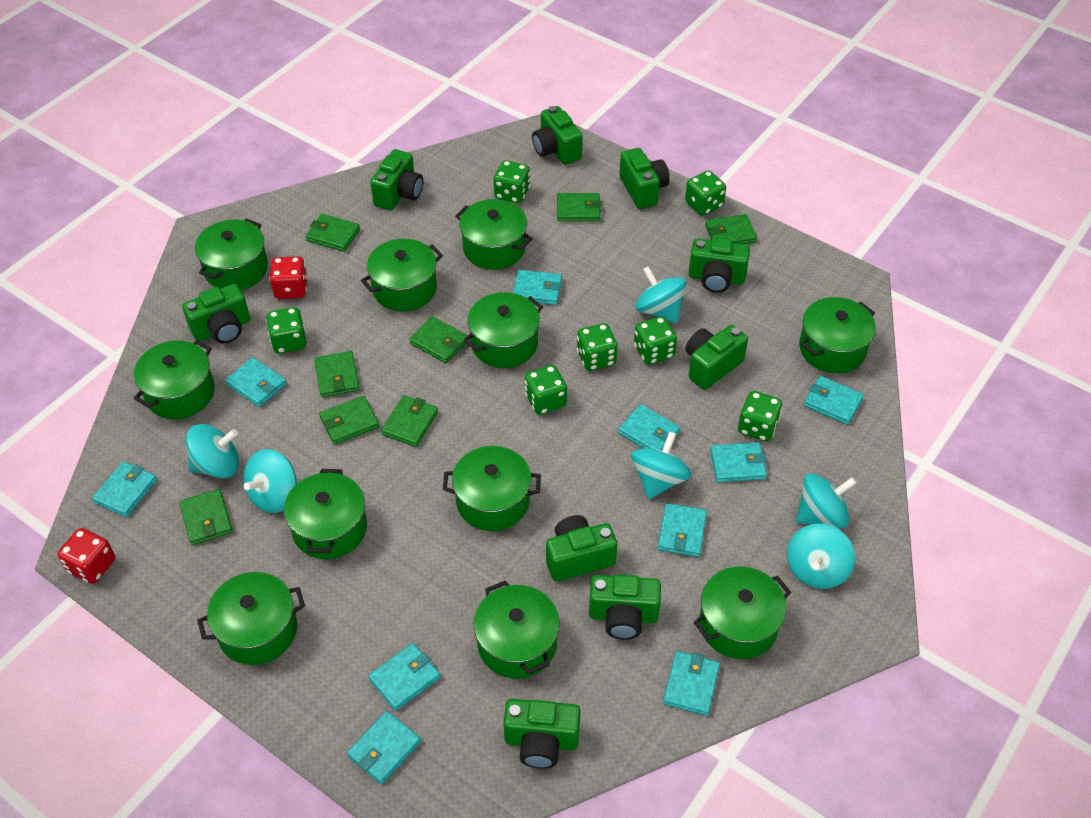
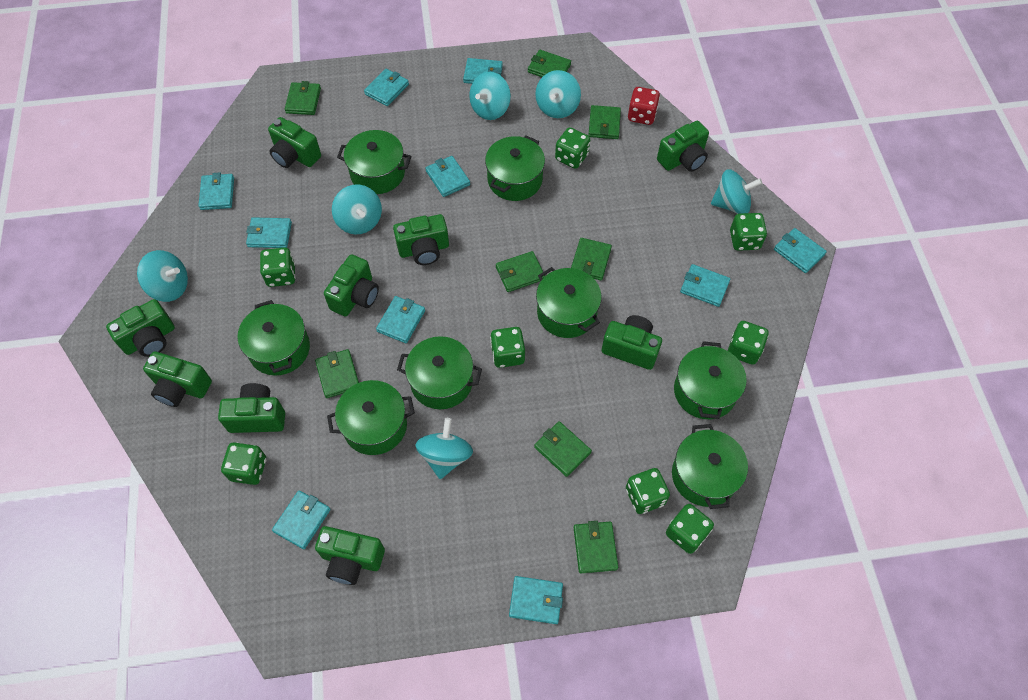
green dice: [266,307,307,354] [494,160,530,203] [525,365,567,415] [577,323,618,371] [634,316,677,365] [685,171,726,216] [738,391,783,442] = 7 -> [221,442,266,485] [260,247,296,287] [490,327,525,368] [555,127,590,169] [626,468,670,514] [666,504,714,554] [728,321,769,365] [730,213,767,251] = 8
green pot: [133,340,215,419] [195,219,268,290] [197,572,305,665] [284,469,367,559] [361,239,443,311] [443,446,541,531] [455,199,533,270] [464,292,543,368] [473,580,560,679] [694,567,791,659] [799,297,876,373] = 11 -> [237,300,310,375] [327,380,415,455] [337,130,411,194] [397,336,482,409] [485,135,545,201] [536,267,602,338] [672,424,748,509] [674,341,747,419] = 8
red dice: [58,528,115,584] [269,256,308,299] = 2 -> [628,87,660,125] = 1

